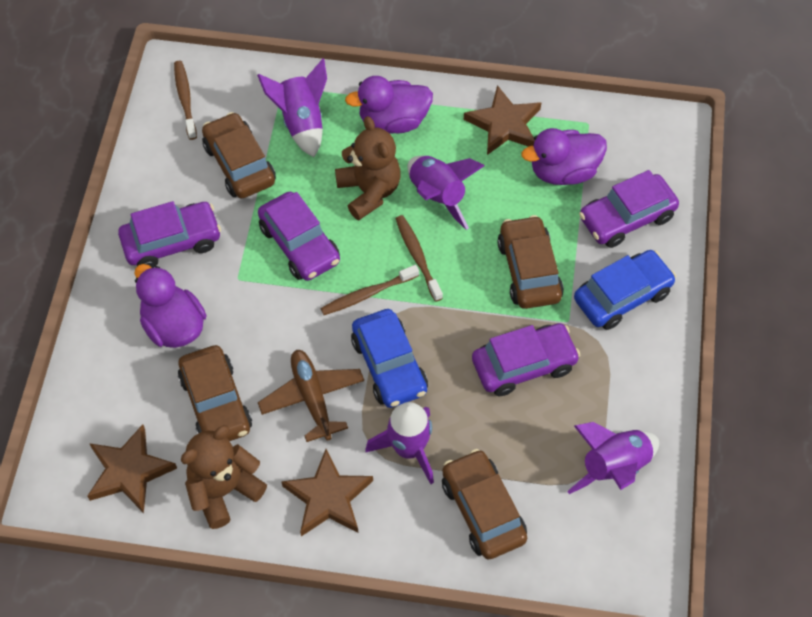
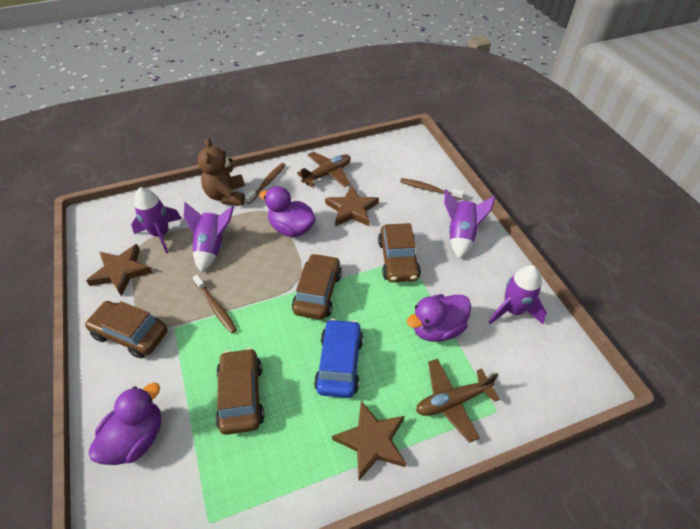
blue car: [351,309,428,408] [574,250,676,330] = 2 -> [314,319,363,398] = 1
brown plane: [258,350,364,442] = 1 -> [297,152,351,187] [416,359,500,443] = 2
brown teddy bear: [181,426,267,529] [335,116,401,220] = 2 -> [197,138,245,206] = 1
purple car: [118,201,221,268] [258,192,340,281] [472,323,580,396] [579,170,679,248] = 4 -> none = 0

